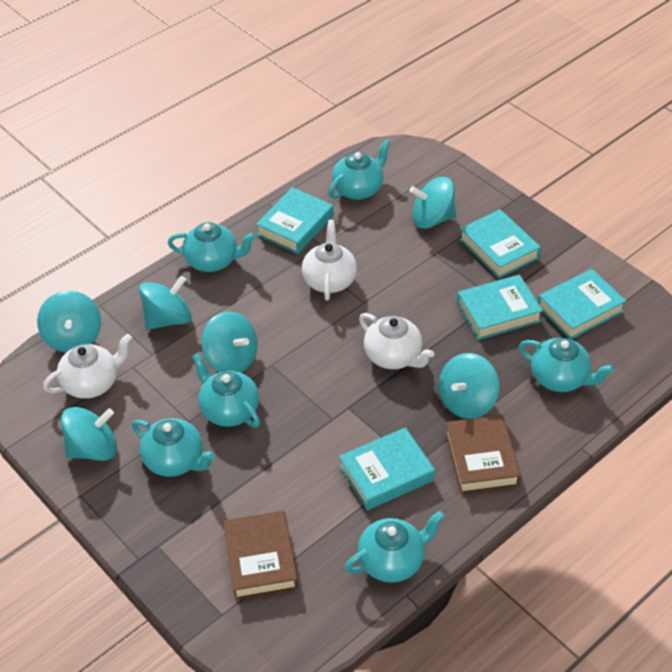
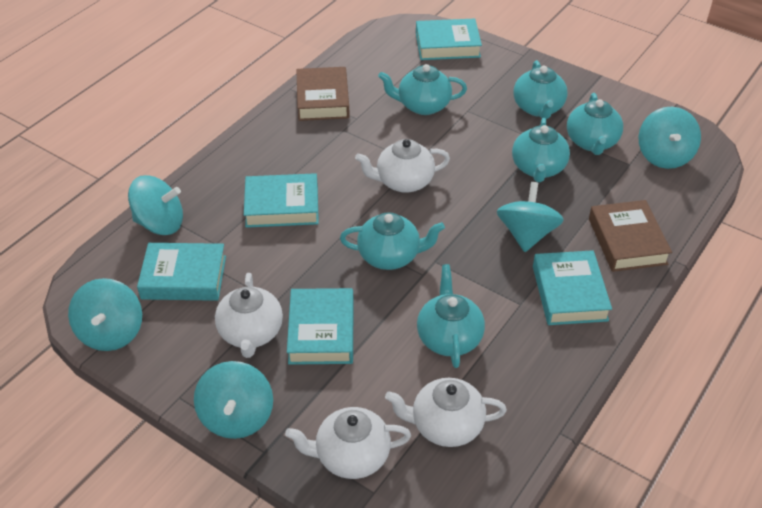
turquoise spinning top: [37,291,101,353] [61,407,117,461] [139,276,192,330] [201,312,258,373] [410,177,456,229] [439,353,499,419] = 6 -> [68,278,142,351] [128,175,183,235] [194,361,273,439] [497,182,564,252] [638,107,701,169] = 5
white teapot: [43,334,132,399] [302,220,357,301] [359,313,434,369] = 3 -> [215,273,283,358] [285,407,411,479] [355,139,450,193] [385,378,507,447] = 4

